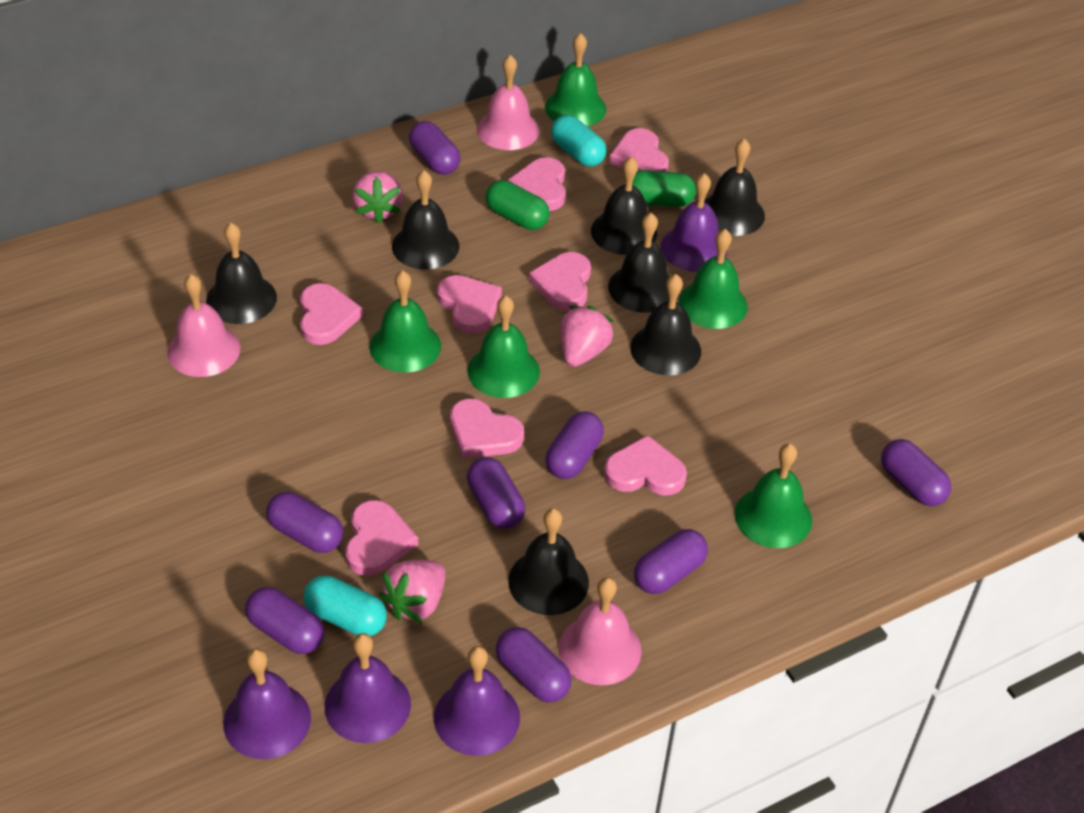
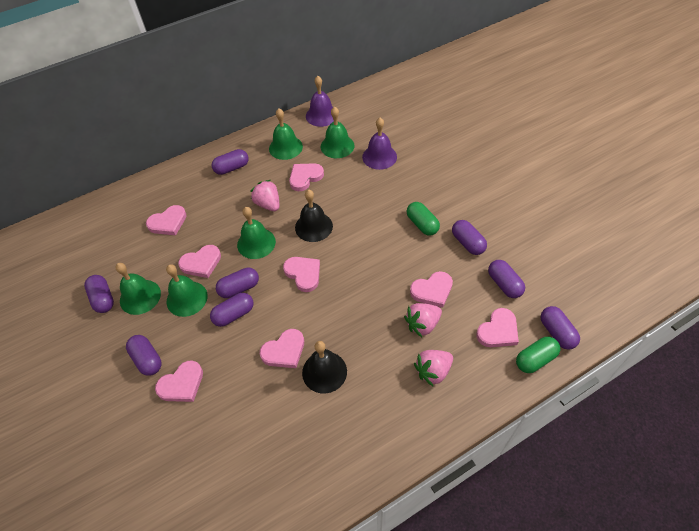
black bell: [206,223,277,324] [392,170,459,270] [508,508,589,615] [591,156,657,255] [608,213,670,313] [630,274,701,375] [704,138,765,236] = 7 -> [295,189,333,242] [302,341,347,394] = 2
pink bell: [167,274,240,377] [477,55,539,150] [559,577,642,685] = 3 -> none = 0
purple bell: [223,649,311,759] [325,633,411,743] [434,646,520,756] [660,173,727,272] = 4 -> [306,76,334,127] [362,118,397,170] = 2
turquoise capsule: [303,575,387,636] [551,115,607,167] = 2 -> none = 0

